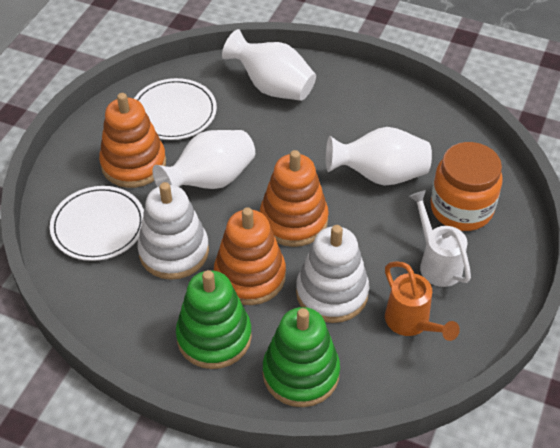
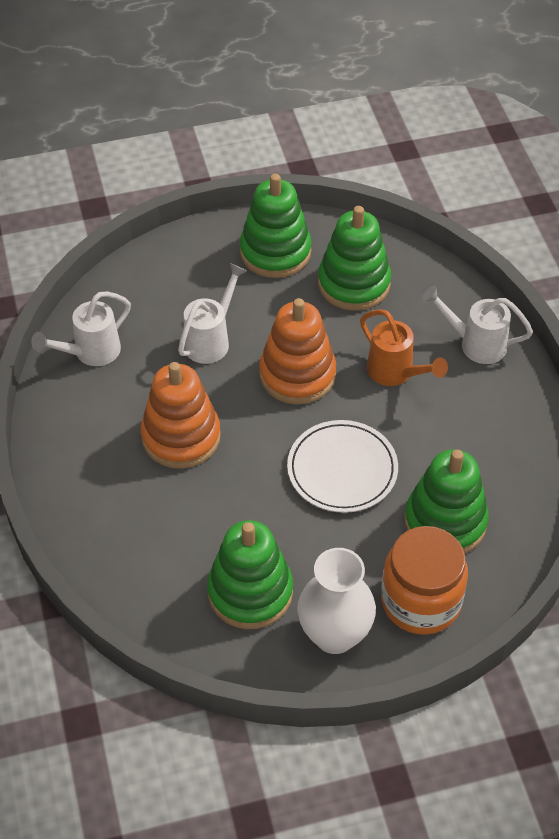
green stacking toy: [176,270,252,369] [263,307,340,407] = 2 -> [207,520,293,629] [240,174,312,278] [318,206,391,310] [404,449,489,553] = 4
orange stacking toy: [99,93,166,188] [214,207,286,305] [260,150,329,247] = 3 -> [141,362,221,469] [259,298,336,404] = 2
white plate: [50,186,144,261] [134,78,217,140] = 2 -> [287,420,398,513] = 1
white stacking toy: [137,182,209,280] [296,225,370,323] = 2 -> none = 0
white vase: [153,130,255,189] [222,29,316,101] [326,127,432,186] = 3 -> [297,548,376,654] = 1
white watering can: [409,190,471,287] = 1 -> [31,292,131,366] [178,263,247,364] [422,285,533,364] = 3

